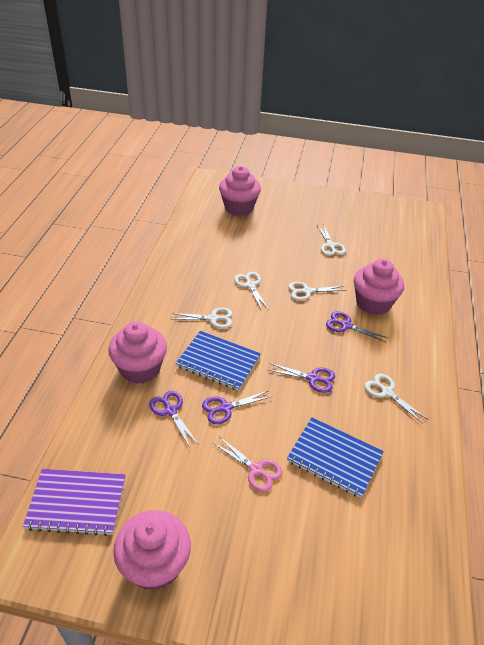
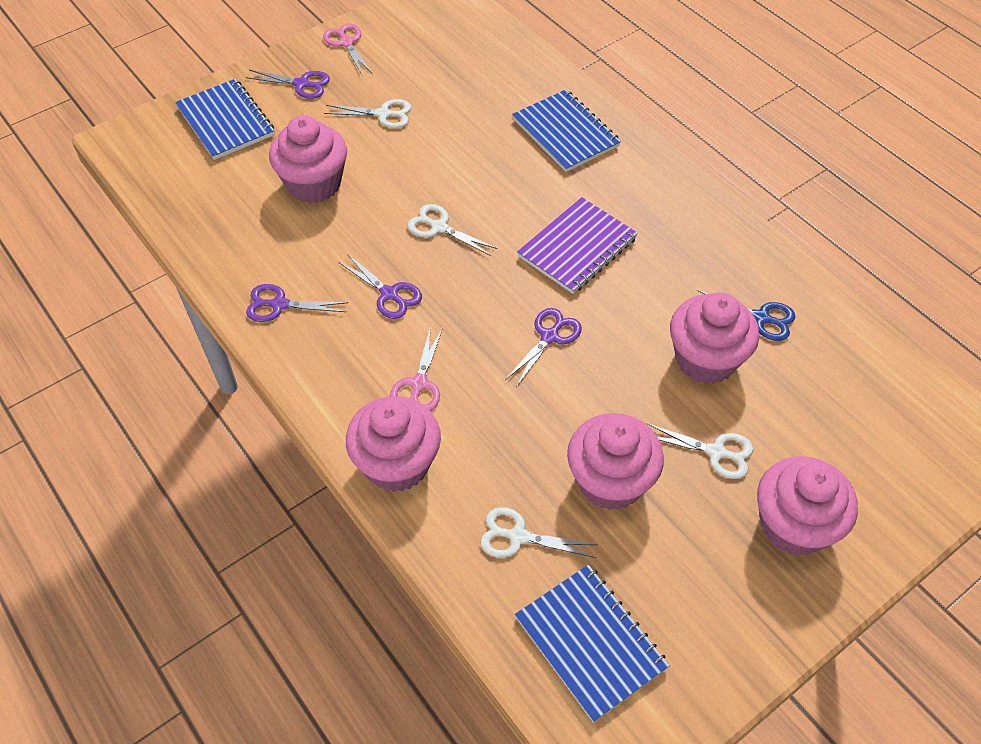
blue notebook: [176,331,261,391] [287,417,384,498] = 2 -> [175,79,275,160] [512,90,621,172] [515,565,670,723] = 3
blue scissors: none = 0 -> [697,290,795,341] = 1
pink cupcake: [108,321,167,384] [113,510,191,591] [219,166,261,216] [354,259,404,315] = 4 -> [269,115,347,203] [346,396,441,492] [567,413,664,510] [670,292,759,384] [757,456,858,556] = 5
pink scissors: [213,437,283,492] = 1 -> [323,23,372,75] [390,326,443,411] = 2
white scissors: [171,308,232,329] [234,272,269,311] [288,282,347,301] [317,224,346,256] [364,374,427,424] = 5 -> [324,99,411,128] [407,204,497,256] [480,507,598,558] [645,423,753,479] = 4

